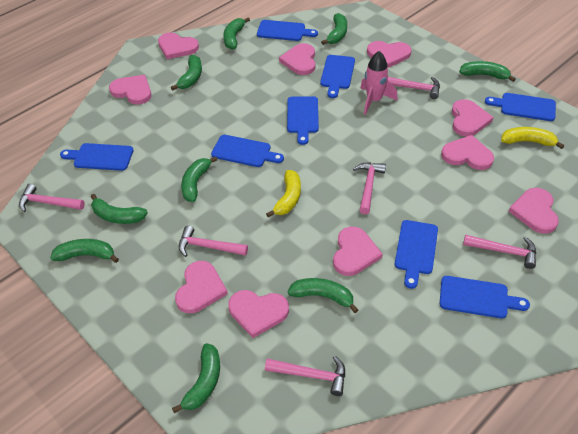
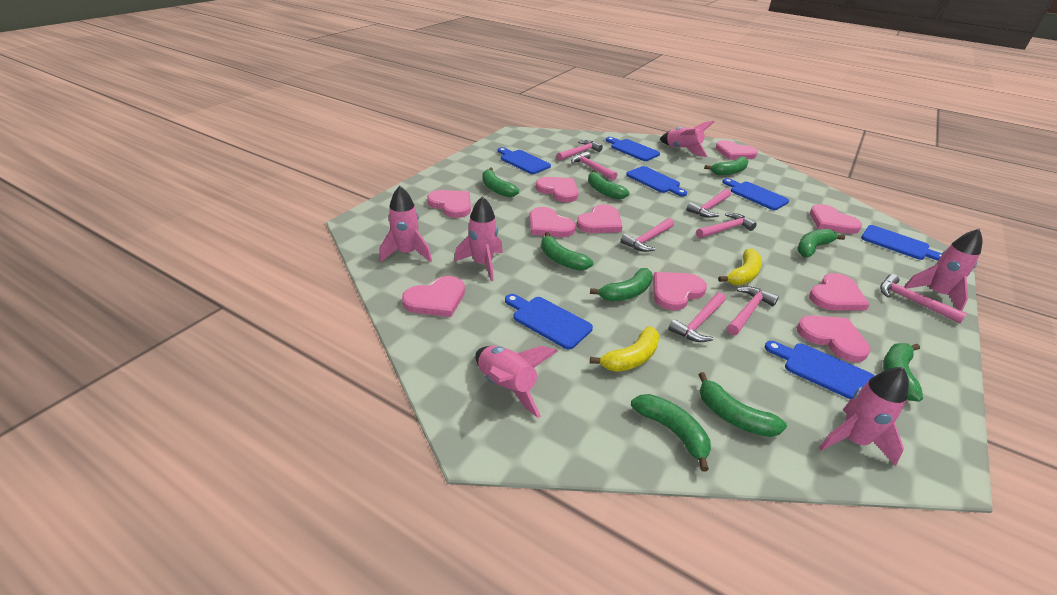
blue cutting board: [60,143,133,171] [211,135,284,167] [257,20,318,41] [287,96,319,145] [320,55,355,98] [395,220,438,289] [440,276,530,318] [485,93,556,121] = 8 -> [497,147,551,174] [505,294,593,349] [606,137,660,161] [626,166,687,196] [722,178,789,210] [765,341,874,400] [861,225,942,261] = 7
pink hammer: [19,184,85,212] [179,225,248,257] [265,356,345,396] [353,162,386,214] [388,77,440,99] [463,235,536,269] = 6 -> [556,140,603,161] [571,151,618,180] [620,218,674,252] [668,292,726,342] [686,189,731,218] [696,213,757,238] [727,286,779,335] [880,274,967,324] = 8
pink rocket: [360,51,398,115] = 1 -> [379,186,432,263] [454,196,503,281] [475,346,558,418] [660,121,714,157] [819,367,909,466] [904,229,983,311] = 6

